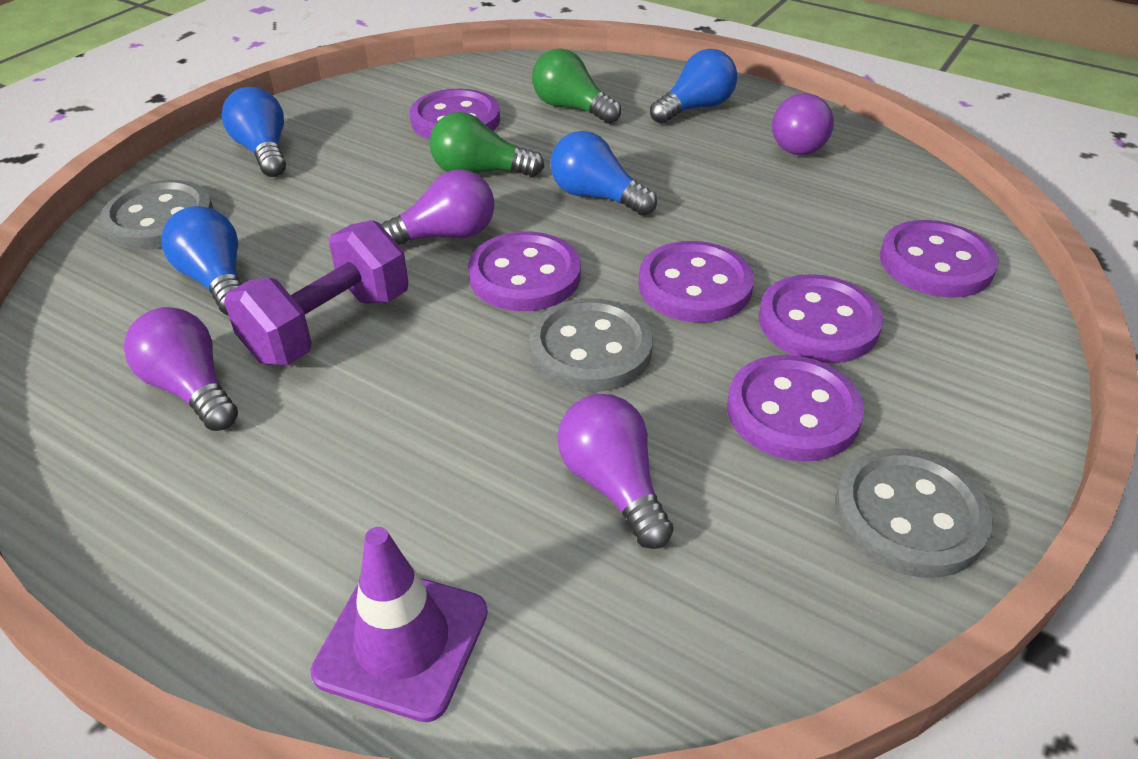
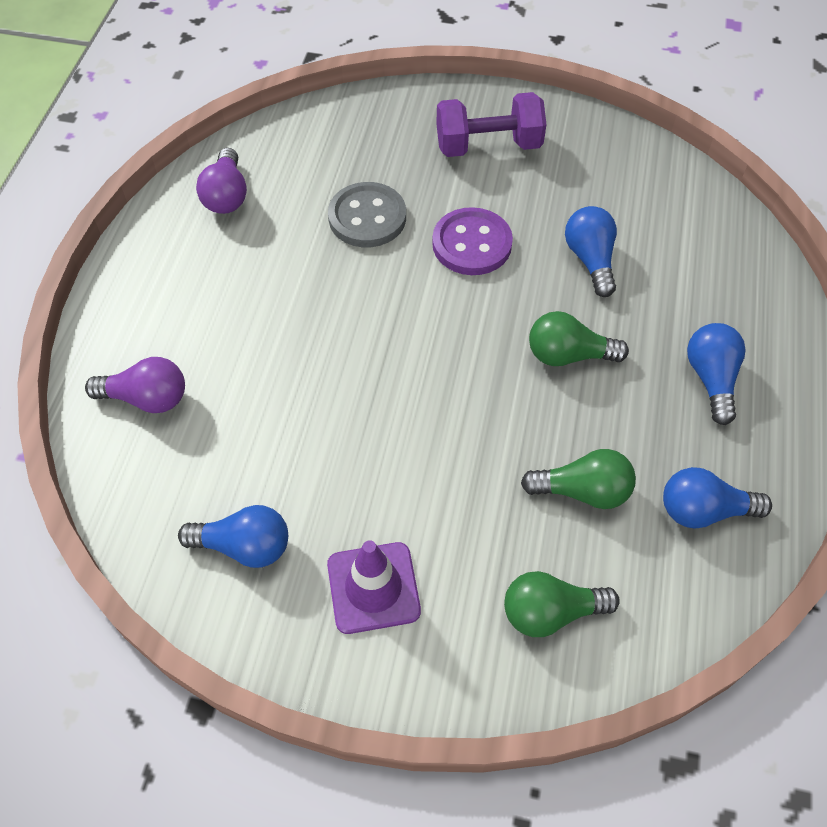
green light bulb: [429,112,544,177] [532,49,621,124] = 2 -> [504,571,620,637] [521,449,636,509] [529,311,629,366] = 3
grey button: [101,180,213,250] [529,298,653,392] [835,449,993,578] = 3 -> [328,182,406,247] = 1
purple button: [410,89,500,140] [468,232,581,311] [638,241,754,323] [727,355,864,461] [759,274,883,363] [880,220,999,298] = 6 -> [432,207,513,275] = 1
purple light bulb: [124,307,238,431] [381,169,494,245] [557,394,673,549] [772,93,834,155] = 4 -> [85,357,185,413] [196,148,247,214] = 2

